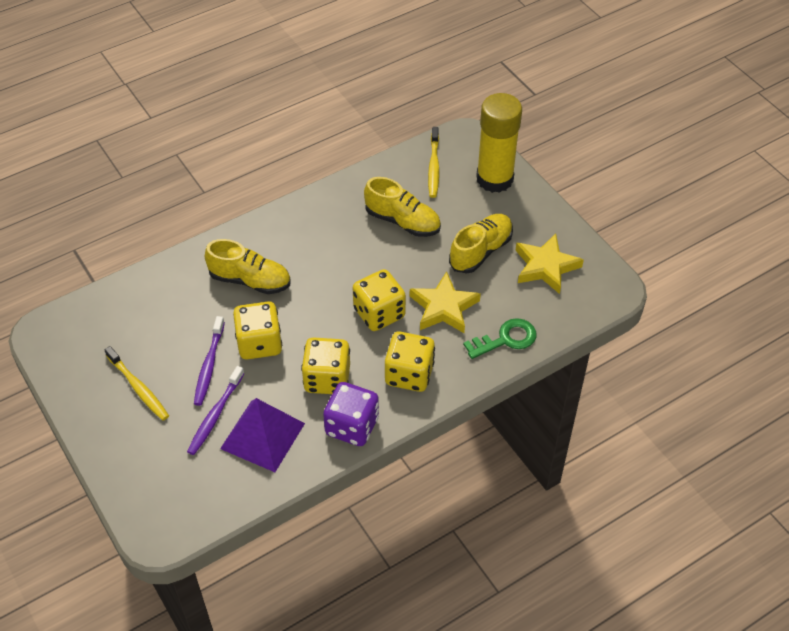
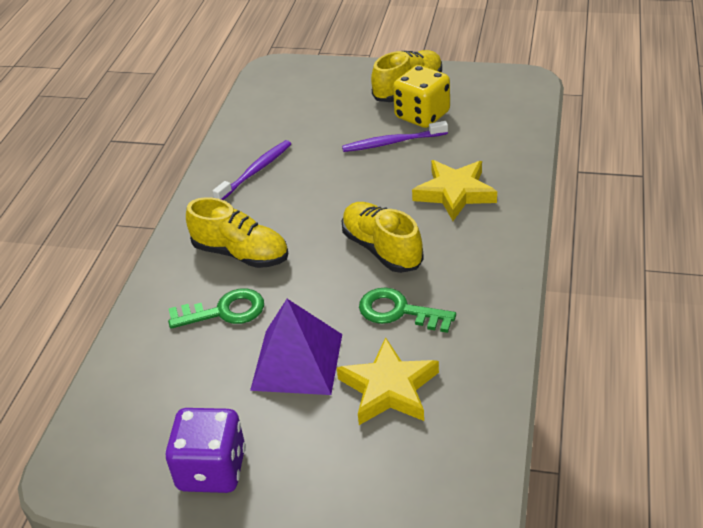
green key: [463,318,537,359] = 1 -> [168,288,264,329] [359,288,456,333] = 2
yellow dice: [233,301,282,360] [301,337,350,394] [353,269,406,331] [385,332,435,392] = 4 -> [393,65,450,128] = 1
yellow glue stick: [476,93,522,193] = 1 -> none = 0
yellow toothbrush: [105,346,169,420] [428,127,439,198] = 2 -> none = 0

